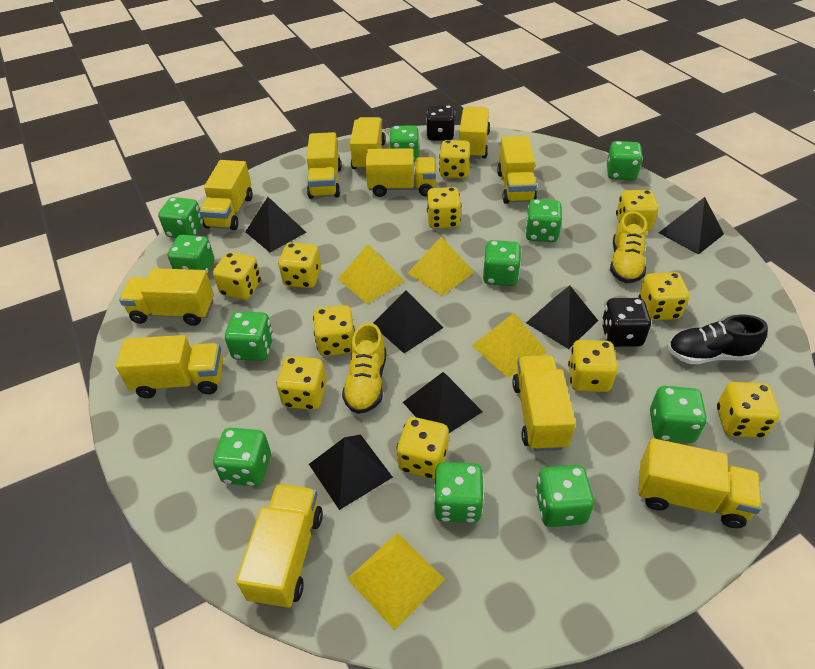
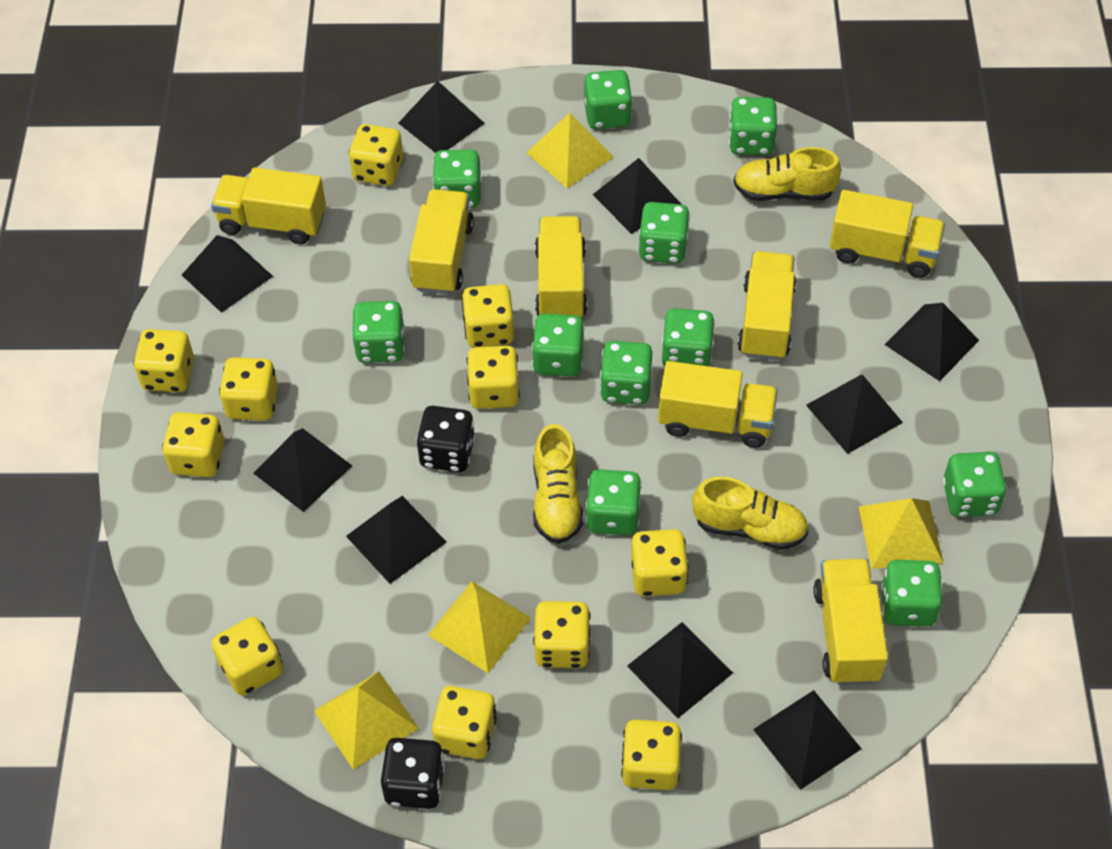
black pyramid: [245,197,306,252] [309,435,393,510] [374,290,444,354] [403,372,483,433] [526,285,598,349] [659,197,724,255] = 6 -> [182,235,273,313] [253,428,352,512] [346,496,447,584] [398,81,485,153] [593,158,681,234] [627,622,733,718] [753,690,862,790] [806,375,903,454] [885,303,979,381] = 9
black shoe: [668,315,768,364] = 1 -> none = 0
yellow shoe: [342,323,386,414] [610,211,647,283] = 2 -> [533,424,583,544] [692,477,809,550] [733,147,841,201] = 3
yellow truck: [116,335,223,398] [119,268,214,326] [199,160,253,230] [236,484,323,608] [307,132,342,199] [350,117,386,171] [365,148,436,197] [459,106,490,159] [497,136,537,204] [512,355,576,451] [638,438,762,528] = 11 -> [211,167,326,244] [409,189,474,294] [535,216,587,317] [658,361,778,448] [737,251,796,360] [813,559,888,685] [830,190,945,278] = 7

